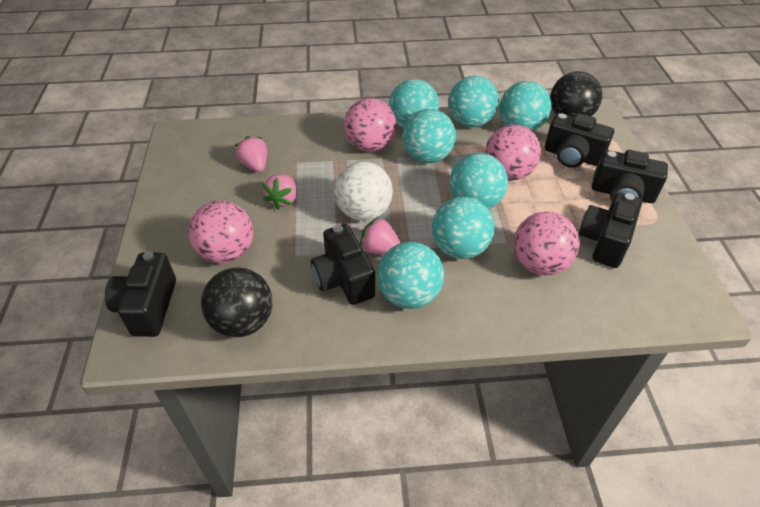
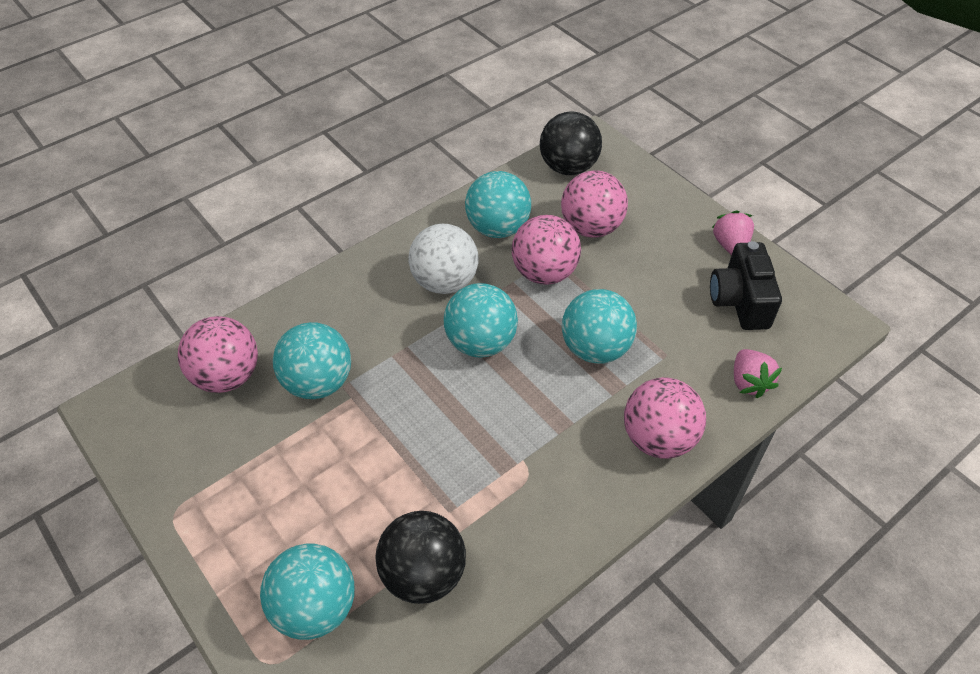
black camera: [105,252,176,337] [311,224,375,305] [545,113,614,168] [579,192,642,268] [592,150,668,203] = 5 -> [710,241,782,330] = 1
pink strawberry: [234,136,267,172] [262,174,297,210] [360,216,401,255] = 3 -> [712,211,754,255] [734,349,782,398] = 2
turquoise ball: [377,242,444,309] [389,79,439,129] [403,109,456,163] [432,197,495,259] [448,76,499,127] [449,153,508,209] [499,81,552,132] = 7 -> [260,544,354,640] [273,322,351,399] [444,283,518,358] [465,171,531,238] [562,289,637,364] = 5

